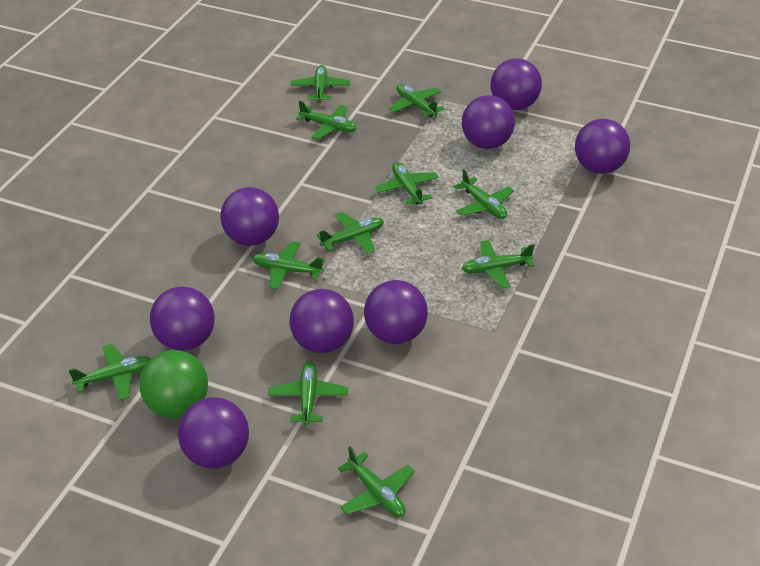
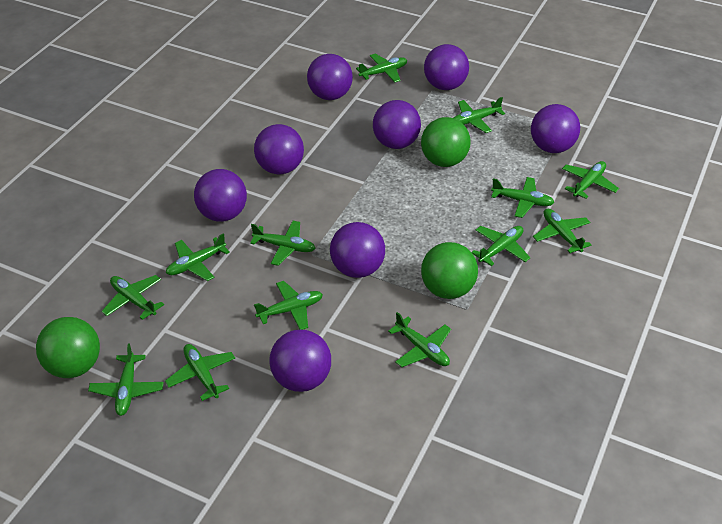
green ball: [139,350,208,418] = 1 -> [36,317,100,378] [421,117,471,167] [421,242,478,299] = 3
green plane: [69,344,151,401] [252,241,325,289] [268,361,348,426] [291,65,350,103] [296,101,357,140] [316,212,384,254] [338,446,415,517] [375,162,439,205] [389,84,444,117] [454,169,514,219] [462,240,535,288] = 11 -> [88,343,164,416] [101,275,164,320] [165,344,235,401] [166,233,230,281] [250,221,315,266] [254,281,323,330] [356,54,407,82] [388,312,451,367] [453,97,505,133] [472,226,530,266] [491,177,555,218] [533,209,591,253] [562,161,619,199] = 13

